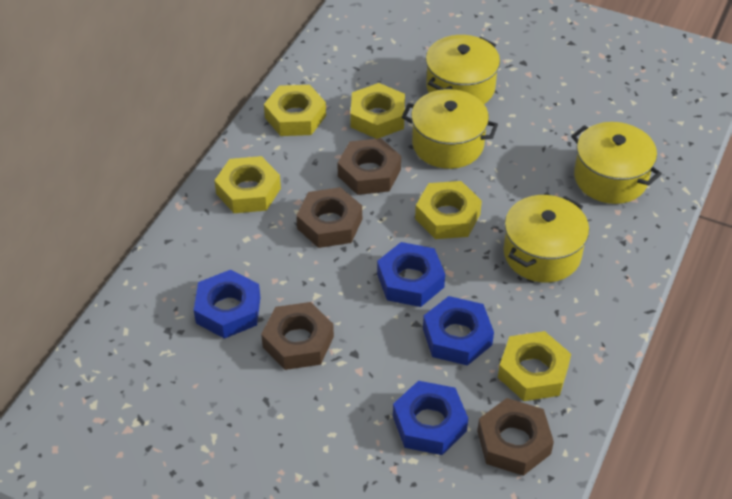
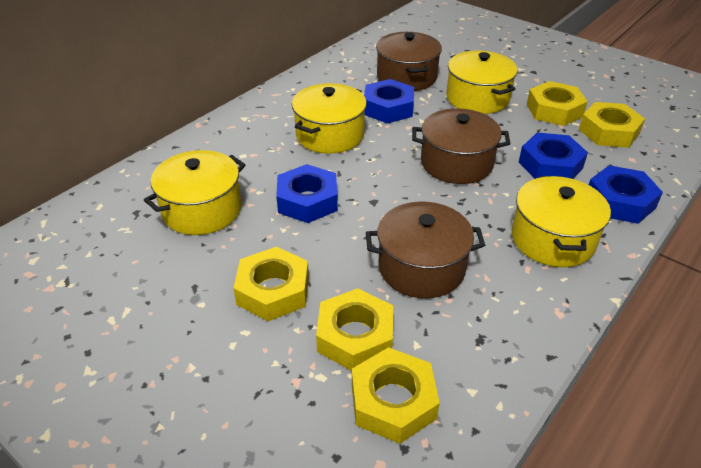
brown nut: [261,302,334,370] [296,187,362,248] [337,138,401,195] [477,398,554,476] = 4 -> none = 0
brown pot: none = 0 -> [366,201,485,298] [376,32,442,91] [412,108,511,184] = 3

